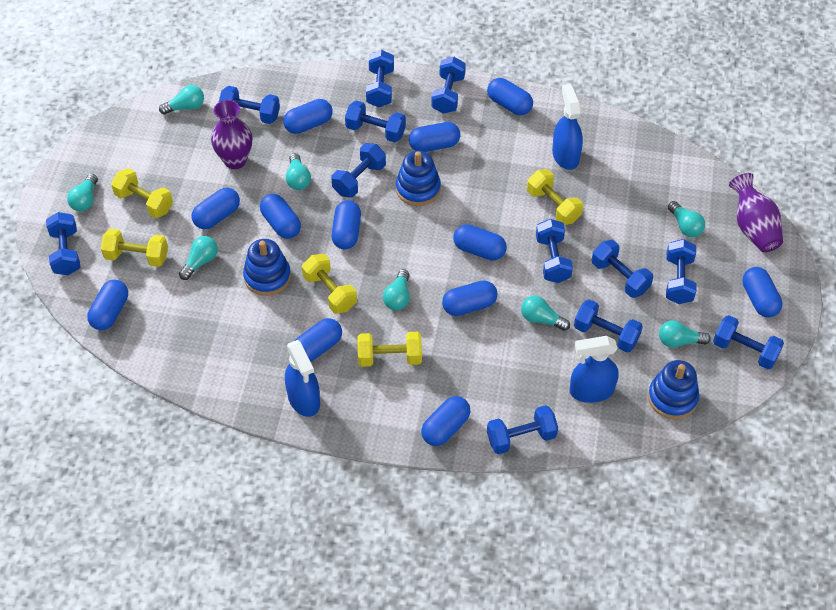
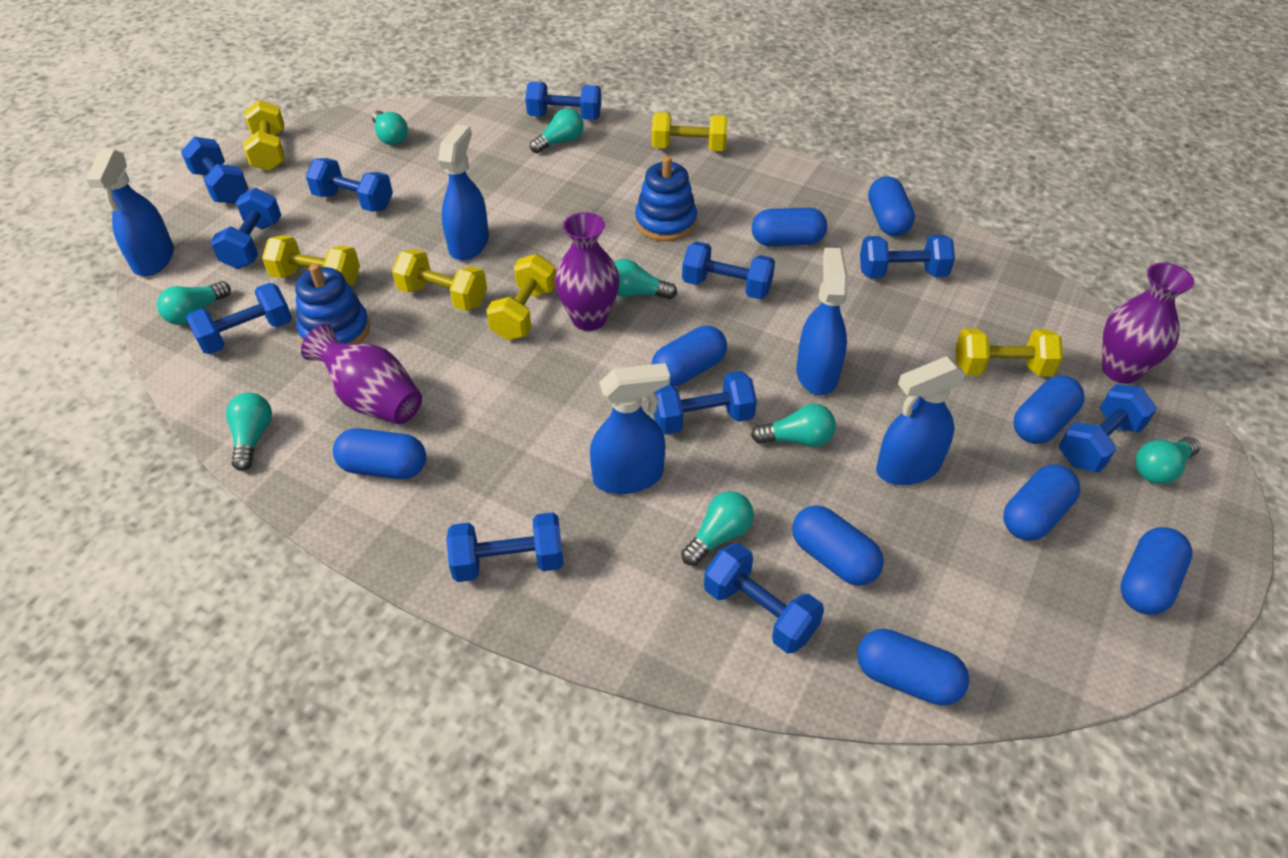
blue capsule: [87,280,128,330] [191,188,240,229] [260,194,301,239] [283,99,332,134] [294,318,342,362] [331,200,361,249] [409,122,460,152] [421,396,471,446] [442,280,497,316] [453,224,507,261] [487,78,533,115] [742,267,783,318] = 12 -> [333,428,426,479] [651,326,727,386] [752,208,827,246] [792,505,884,586] [857,629,969,706] [868,176,915,236] [1003,464,1080,541] [1013,376,1084,444] [1120,527,1192,614] = 9
blue dumbbell: [46,212,80,275] [219,86,280,124] [331,143,386,198] [345,101,406,142] [366,50,394,107] [431,57,466,114] [487,405,558,454] [536,219,573,283] [574,299,643,353] [592,240,653,298] [666,239,697,304] [713,315,784,369] = 12 -> [181,137,248,204] [186,283,292,354] [210,188,281,269] [306,158,393,212] [446,512,564,582] [525,82,601,120] [653,371,757,435] [682,242,775,299] [704,543,824,654] [860,235,955,278] [1059,384,1157,473] = 11
blue spray bottle: [285,340,320,417] [552,84,583,170] [570,336,619,403] = 3 -> [86,150,174,276] [438,124,489,260] [590,363,670,494] [796,248,848,395] [876,357,966,485] = 5
blue stacking toy: [243,239,291,296] [396,151,441,206] [648,360,699,419] = 3 -> [295,263,370,344] [635,156,697,241] = 2
purple vase: [211,100,252,169] [729,173,783,252] = 2 -> [301,324,422,424] [555,212,620,331] [1102,263,1194,384] = 3
yellow dumbbell: [101,228,168,267] [111,168,173,218] [302,254,357,314] [357,332,422,367] [527,169,583,225] = 5 -> [243,100,285,171] [262,235,360,286] [392,249,487,311] [486,254,556,340] [652,112,728,151] [955,328,1063,376] = 6

